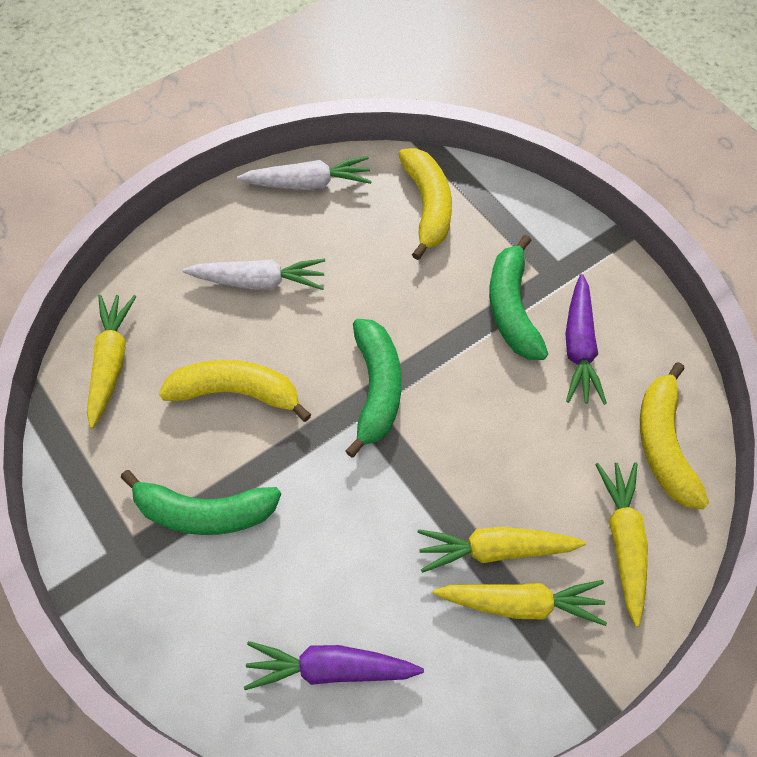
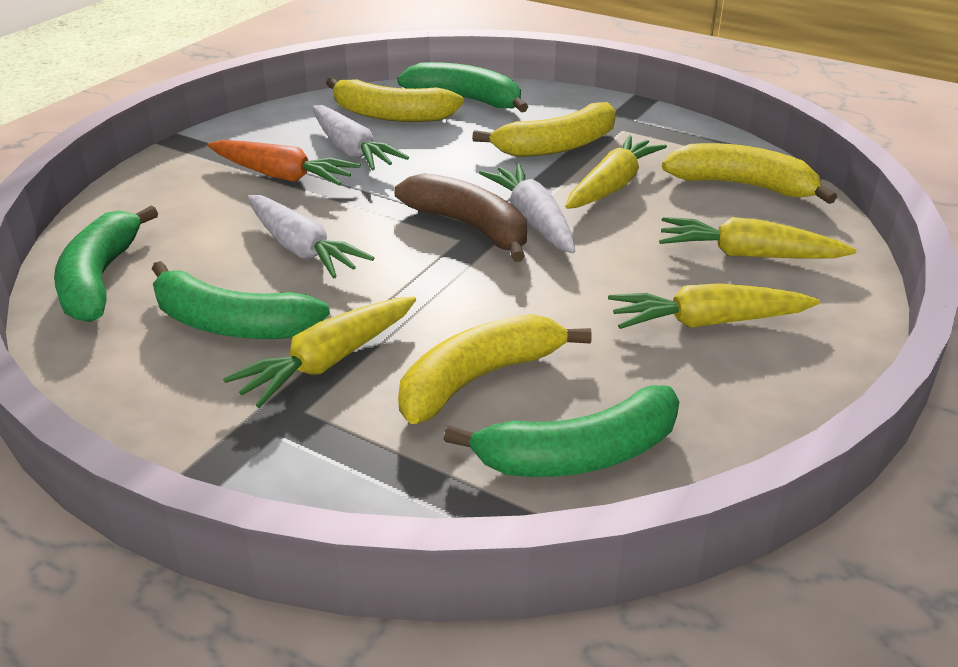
brown banana: none = 0 -> [394,173,527,262] = 1
green banana: [120,470,281,535] [345,319,401,458] [489,235,548,360] = 3 -> [54,206,158,322] [152,261,330,339] [397,62,528,113] [444,385,680,477] = 4
orange carrot: none = 0 -> [208,140,360,186] = 1
purple carrot: [244,641,424,690] [565,274,607,405] = 2 -> none = 0
white carrot: [183,259,325,290] [237,156,372,190] = 2 -> [247,195,374,278] [313,105,409,171] [479,164,575,253] = 3
yellow banana: [159,360,311,422] [398,148,452,260] [640,362,709,510] = 3 -> [326,77,464,122] [398,314,592,424] [472,102,616,157] [662,143,837,204] = 4

